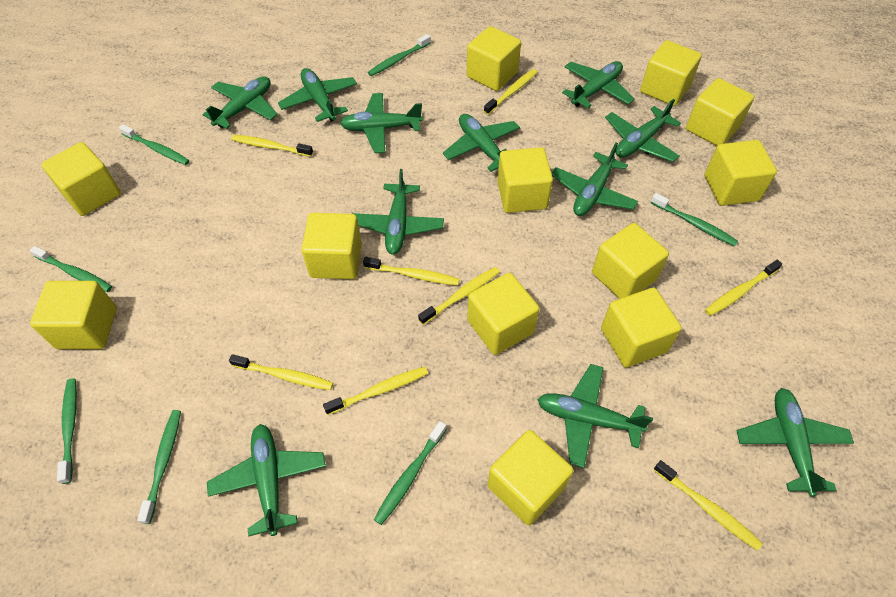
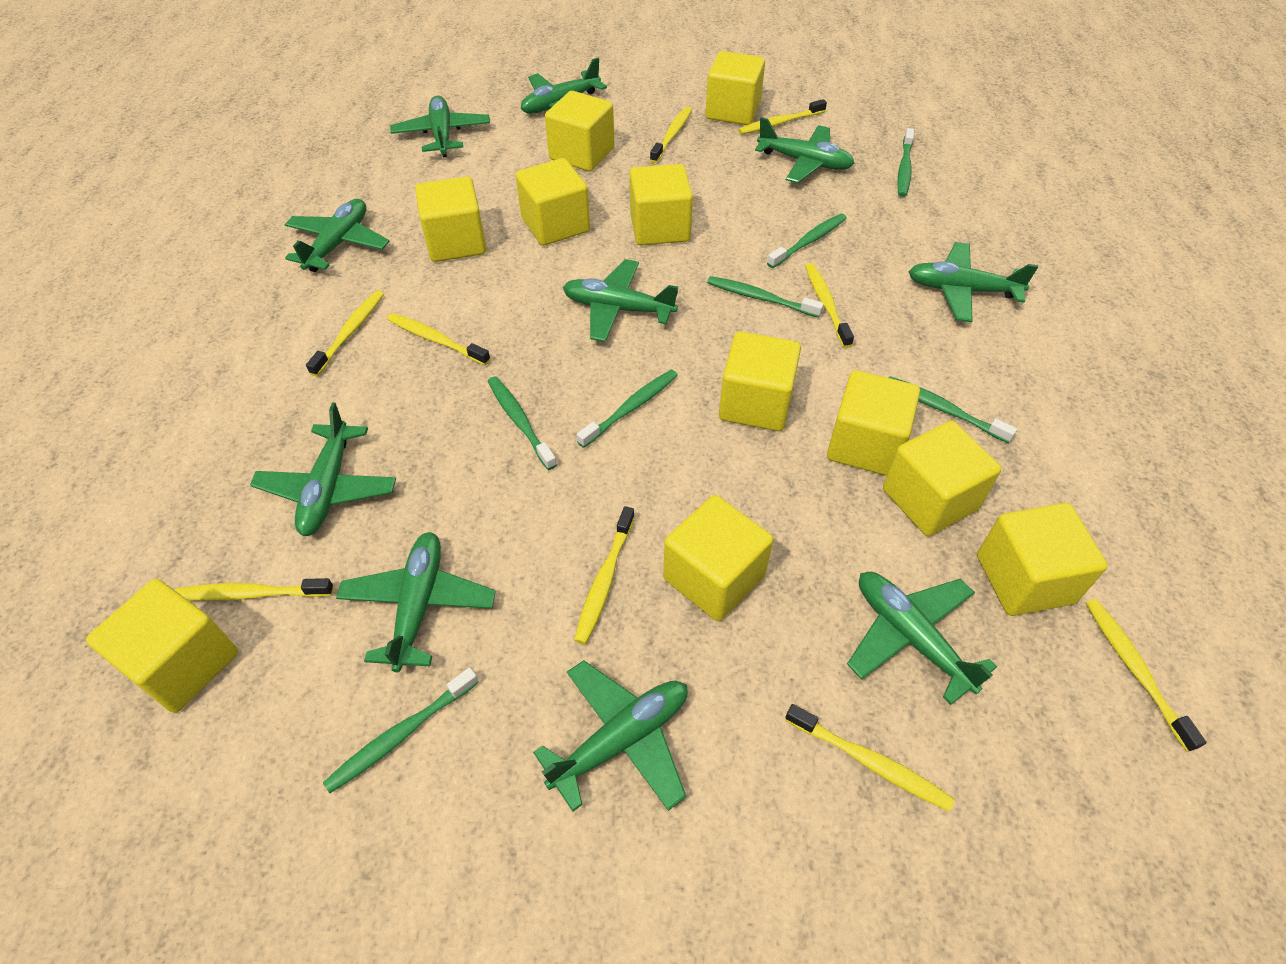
green plane: [203,76,278,129] [207,424,326,536] [278,68,357,122] [340,93,423,153] [352,169,444,255] [443,114,520,172] [537,364,653,468] [552,142,638,216] [562,61,634,108] [605,99,681,162] [736,388,854,497] = 11 -> [250,402,396,536] [284,199,390,272] [336,532,496,672] [390,96,490,157] [521,58,607,114] [533,660,688,811] [563,259,678,342] [755,117,854,183] [847,572,997,705] [909,242,1038,322] = 10
yellow cube: [30,281,117,349] [41,142,121,216] [301,213,361,279] [467,26,521,91] [467,273,540,355] [487,430,573,525] [497,147,553,213] [592,223,669,299] [601,288,682,368] [640,40,702,106] [686,78,754,146] [704,140,777,206] = 12 -> [86,579,238,713] [415,176,486,262] [516,158,590,246] [545,91,614,171] [630,164,693,245] [663,495,773,621] [705,51,765,125] [719,331,801,431] [827,370,920,476] [883,421,1001,536] [977,503,1108,616] = 11
yellow toothbrush: [229,354,333,390] [232,135,313,157] [323,367,428,415] [363,257,460,285] [418,267,500,325] [484,69,537,115] [654,460,763,551] [705,260,782,316] = 8 -> [175,578,333,601] [306,290,384,376] [387,313,490,365] [574,506,635,644] [650,107,692,163] [738,99,827,134] [785,704,955,812] [805,263,854,348] [1086,599,1207,752] = 9

